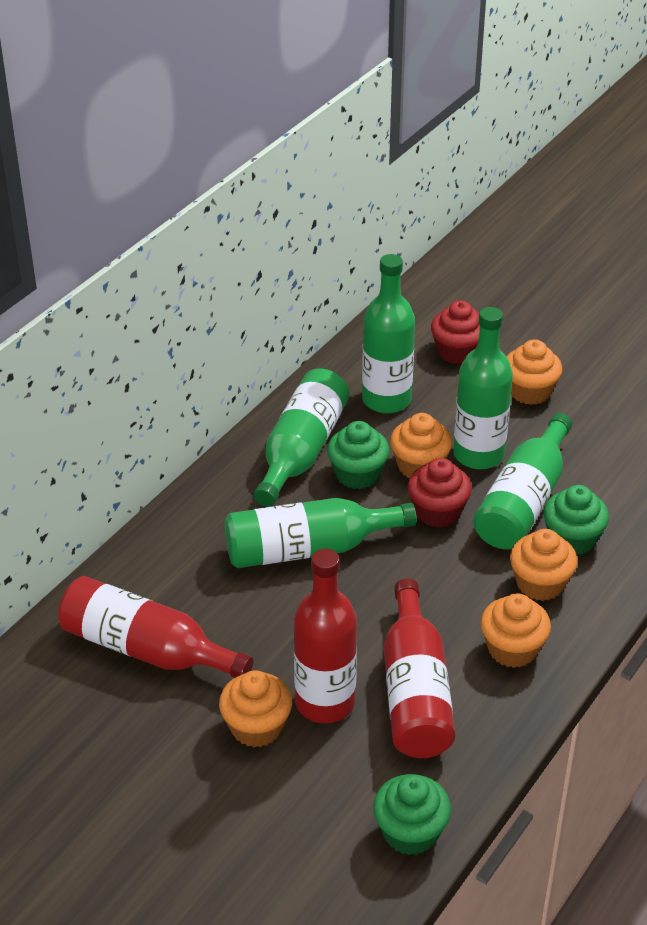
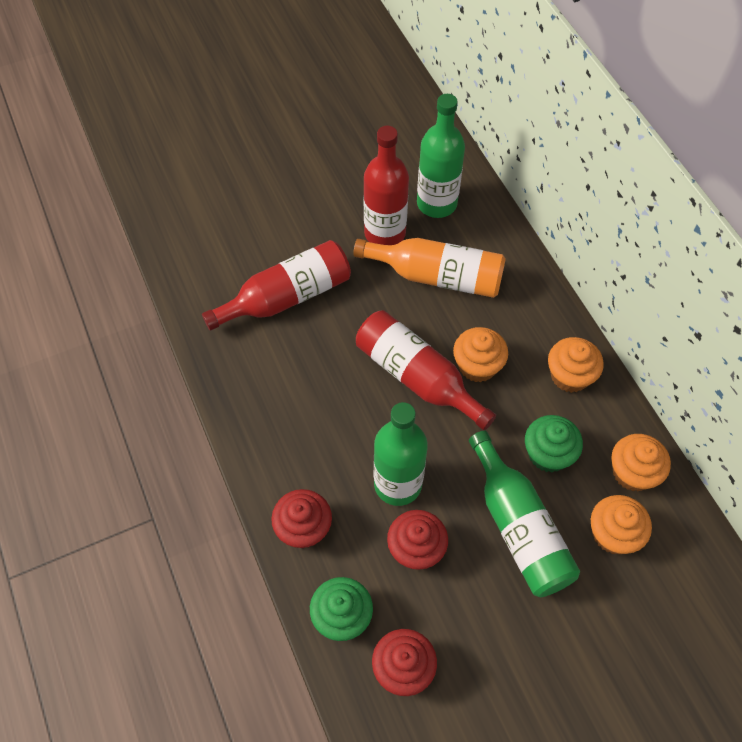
green bottle: [225,498,417,568] [254,368,349,507] [362,254,415,413] [453,307,513,470] [473,413,572,550] = 5 -> [374,402,428,506] [417,94,465,218] [469,431,580,597] = 3
green cupcake: [327,421,390,489] [373,774,451,855] [543,485,609,555] = 3 -> [310,577,373,641] [525,415,583,472] = 2
orange bottle: none = 0 -> [353,238,506,298] = 1
orange cupcake: [219,670,292,747] [390,413,452,478] [481,593,551,668] [507,339,562,405] [510,529,577,601] = 5 -> [453,327,508,382] [548,337,604,393] [591,495,652,554] [611,434,671,491] = 4
red cupcake: [408,458,472,528] [431,301,480,365] = 2 -> [271,489,332,548] [372,629,437,696] [387,510,448,570] = 3

